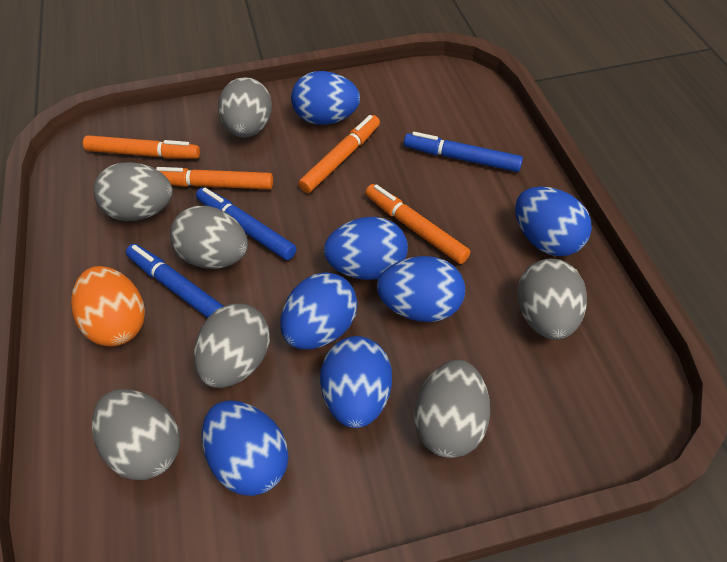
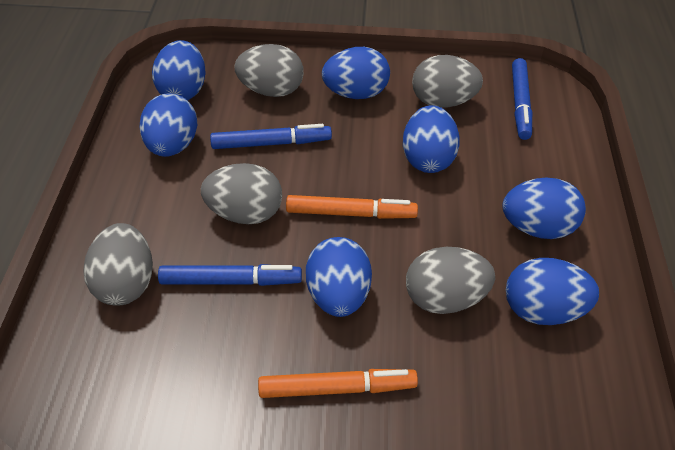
grey egg: [92,389,180,480] [93,162,173,221] [170,206,248,269] [194,304,270,388] [218,77,272,138] [414,360,490,458] [517,259,587,340] = 7 -> [83,223,153,306] [201,163,282,224] [234,44,304,97] [406,247,495,314] [412,55,483,108] = 5
orange egg: [71,266,145,347] = 1 -> none = 0
orange marker: [83,135,200,159] [156,167,273,189] [298,115,380,193] [365,184,470,264] = 4 -> [258,369,418,398] [286,195,418,219] = 2

